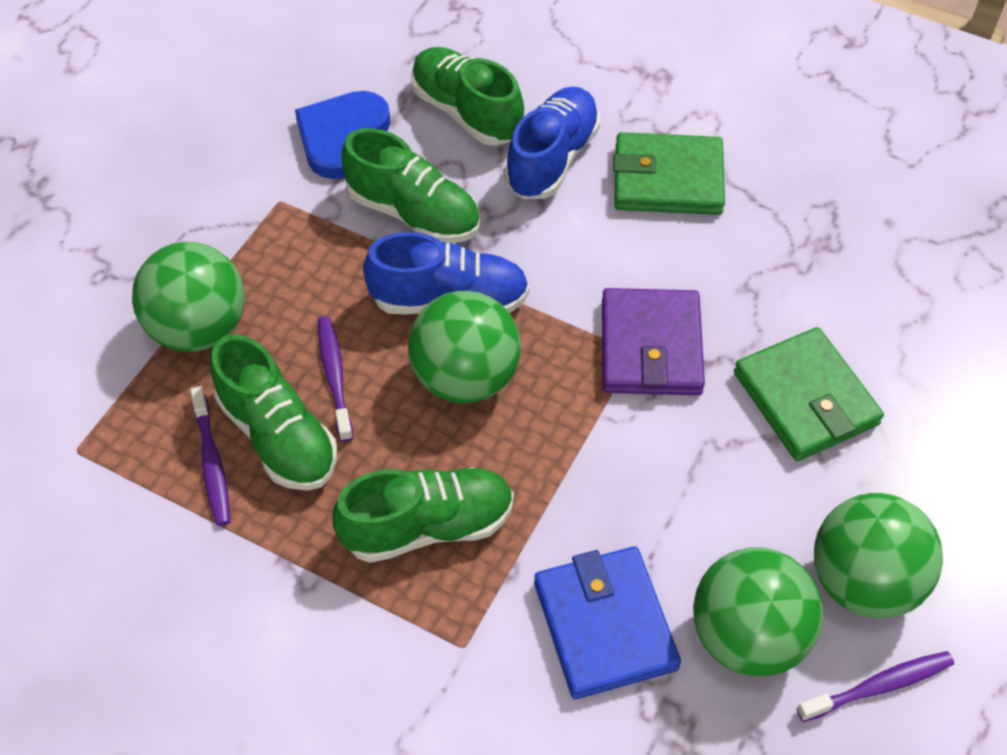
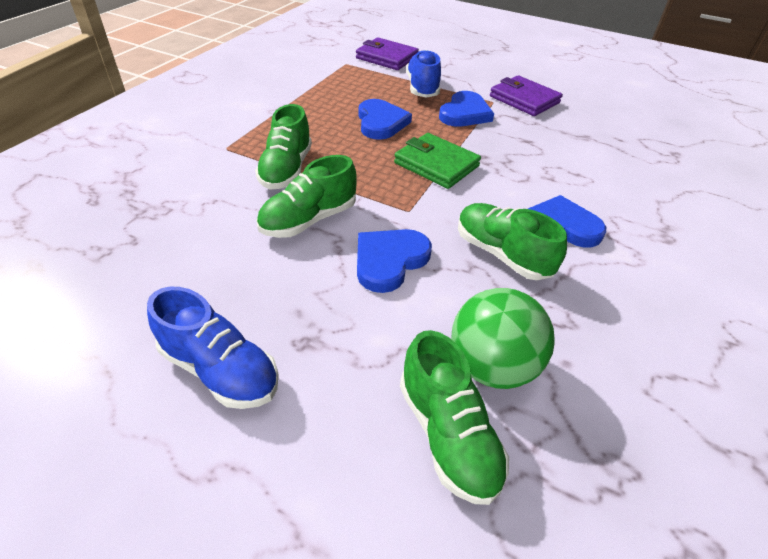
blue heart: [295,91,391,179] = 1 -> [357,229,432,293] [358,99,412,140] [439,91,494,127] [528,195,606,248] = 4
blue wallet: [534,546,681,699] = 1 -> none = 0
green ball: [132,242,245,352] [408,291,521,403] [693,547,823,676] [814,493,943,618] = 4 -> [451,288,555,389] = 1
green wallet: [613,132,725,215] [734,327,884,461] = 2 -> [394,133,481,189] = 1
purple toothbrush: [190,386,230,526] [318,316,353,442] [797,651,954,722] = 3 -> none = 0
purple wallet: [602,288,705,395] = 1 -> [356,38,419,70] [490,75,563,116] = 2

